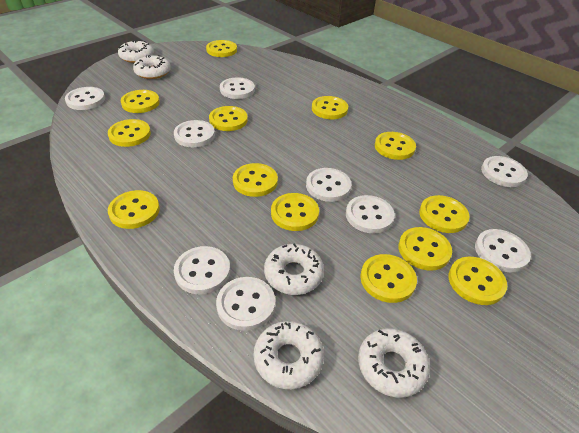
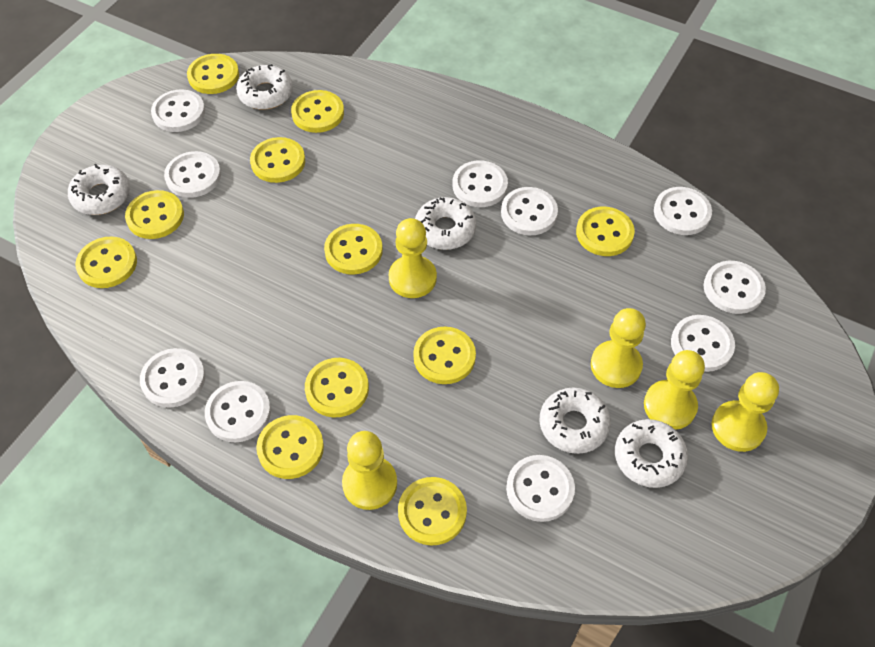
white button: [65,87,105,110] [174,120,215,147] [174,246,230,294] [216,277,275,331] [220,77,255,99] [306,168,351,202] [346,195,395,233] [475,229,531,272] [481,156,528,187] = 9 -> [140,348,205,408] [151,89,205,132] [164,151,221,198] [205,381,271,442] [453,160,508,207] [501,187,558,235] [506,455,575,522] [654,187,712,235] [671,315,735,372] [703,261,766,314] = 10
yellow button: [108,119,151,147] [108,190,160,229] [121,90,160,113] [206,40,237,57] [209,106,248,131] [233,163,278,197] [271,193,319,231] [312,96,348,119] [360,254,417,303] [375,132,416,160] [398,227,452,271] [419,195,470,233] [448,257,507,305] = 13 -> [75,237,137,288] [125,190,184,239] [187,54,239,94] [250,137,305,183] [256,415,324,479] [291,90,344,133] [305,358,369,418] [324,224,383,274] [398,477,467,545] [413,327,476,384] [576,207,635,256] = 11
yellow pawn: none = 0 -> [342,431,397,510] [389,218,437,298] [591,308,646,388] [644,350,705,430] [711,372,779,452] = 5

